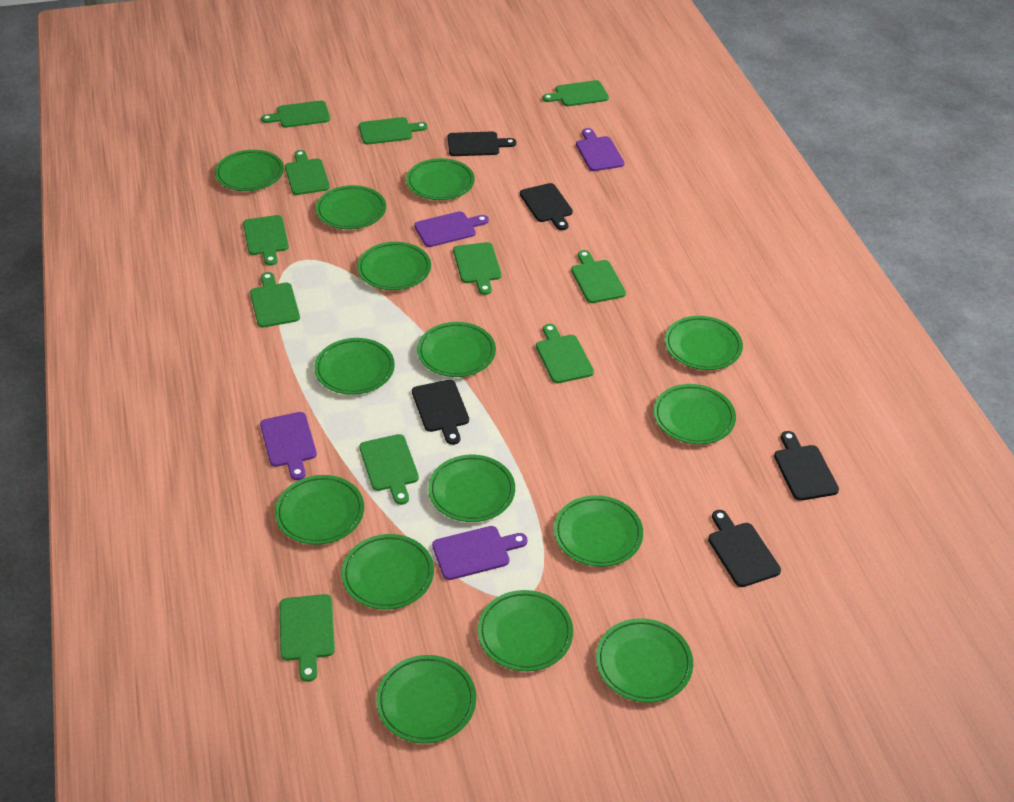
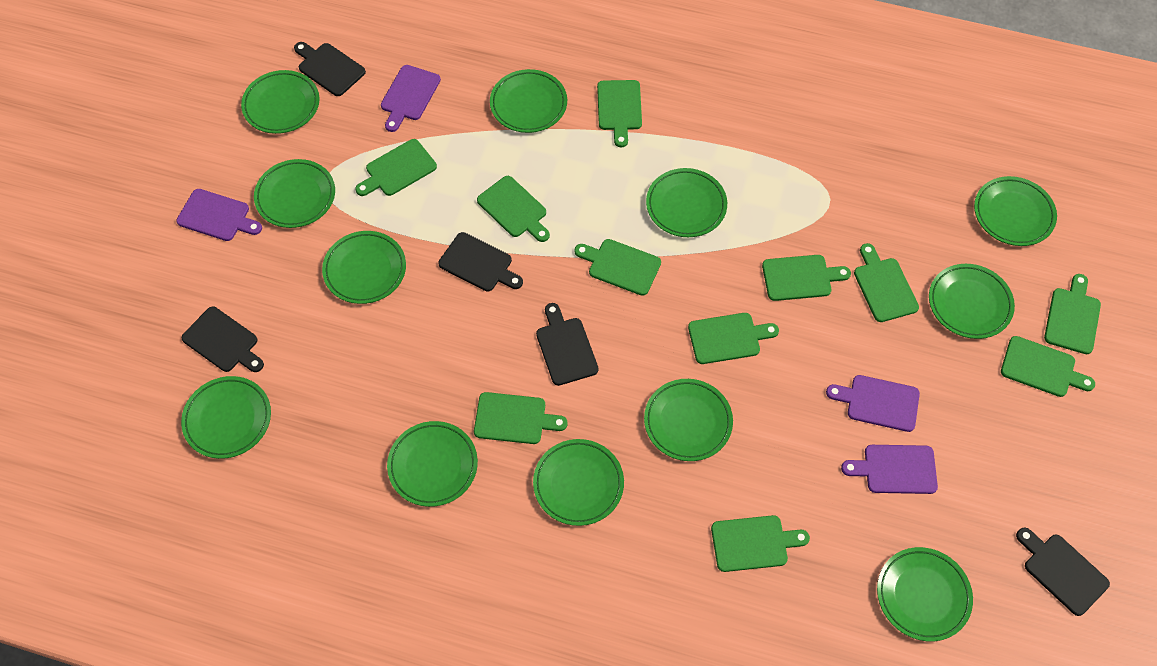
green plate: [215,150,284,191] [275,475,364,545] [314,338,395,395] [316,185,386,229] [341,534,434,610] [357,242,431,290] [376,655,476,744] [406,158,475,200] [417,322,496,377] [428,455,515,522] [478,590,573,671] [554,495,643,567] [596,618,693,703] [654,384,736,444] [665,316,743,370] = 15 -> [181,376,271,459] [241,70,320,134] [254,159,335,228] [322,231,406,304] [387,421,478,507] [490,69,567,133] [533,439,624,526] [644,379,733,461] [646,168,727,237] [877,547,973,641] [929,264,1015,339] [974,176,1057,246] = 12

